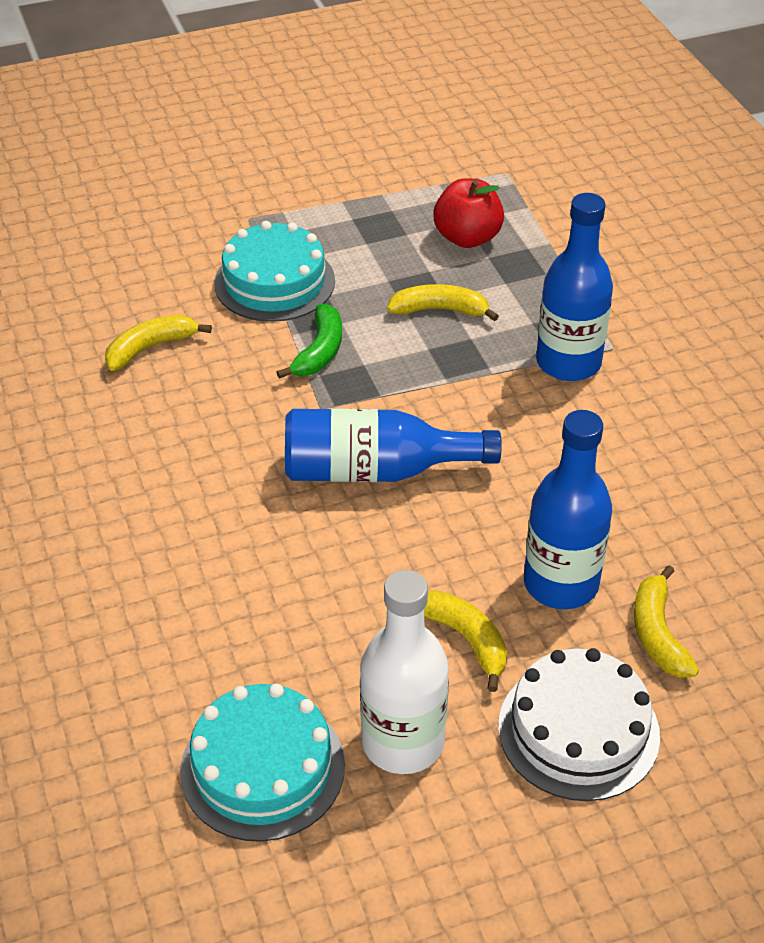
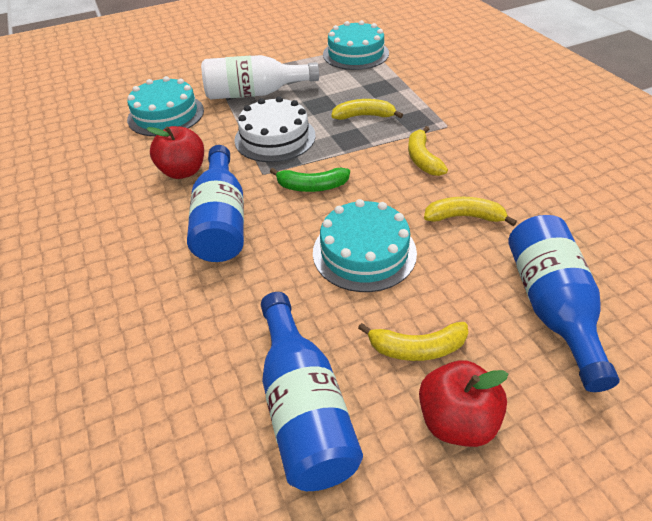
red apple: [433,178,504,248] = 1 -> [146,126,204,179] [419,360,508,447] = 2
turquoise cake: [180,683,345,842] [214,221,335,322] = 2 -> [127,76,204,136] [313,199,417,292] [323,20,389,70] = 3

